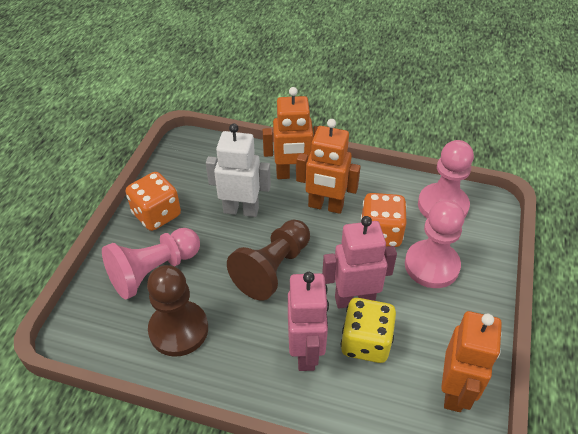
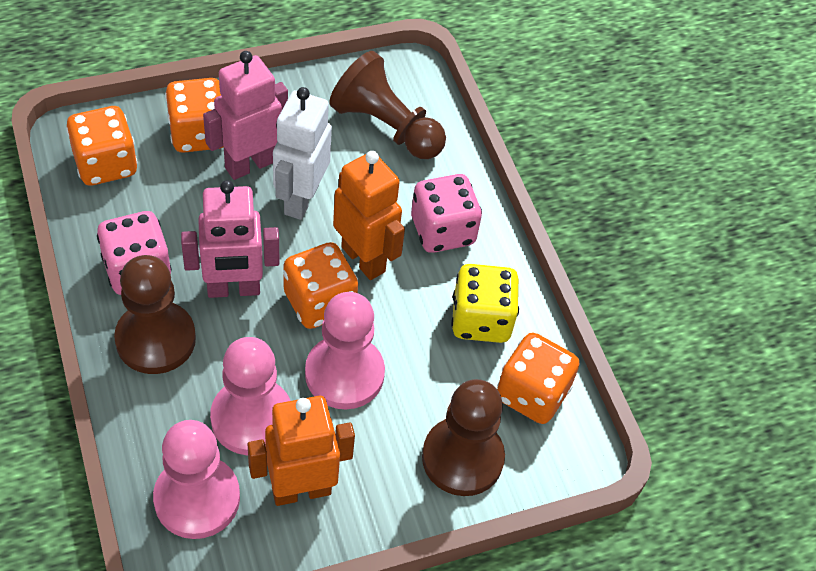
brown pawn: [147,265,208,357] [227,220,310,301] = 2 -> [114,255,196,374] [330,51,446,159] [422,379,505,496] = 3
orange dice: [126,172,181,231] [361,193,407,247] = 2 -> [66,106,138,186] [165,78,224,153] [283,242,358,329] [497,333,579,424] = 4
orange robot: [263,87,318,179] [296,119,361,214] [441,311,502,412] = 3 -> [248,396,355,506] [333,151,405,280] = 2
pink dice: none = 0 -> [97,211,172,295] [411,174,482,253] = 2

